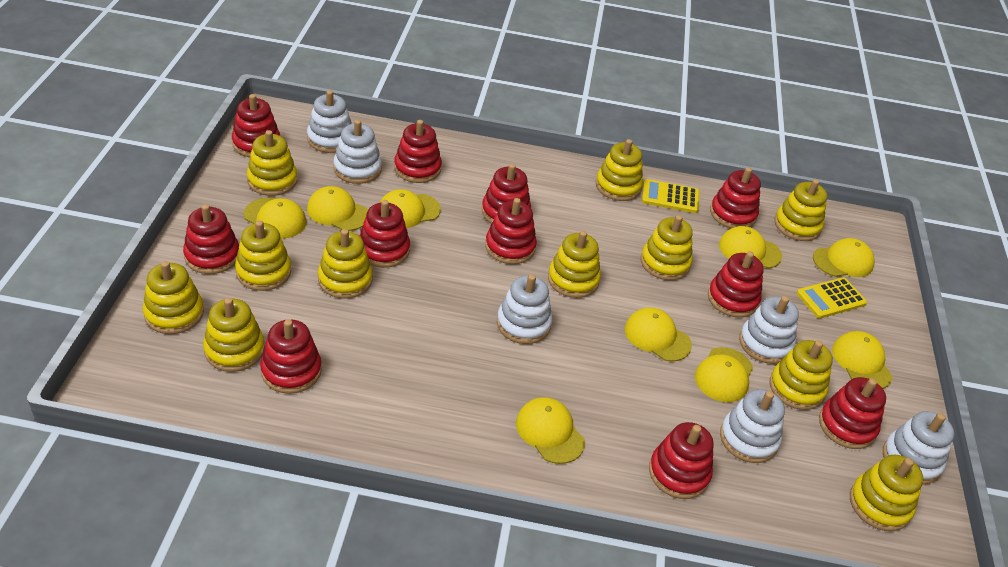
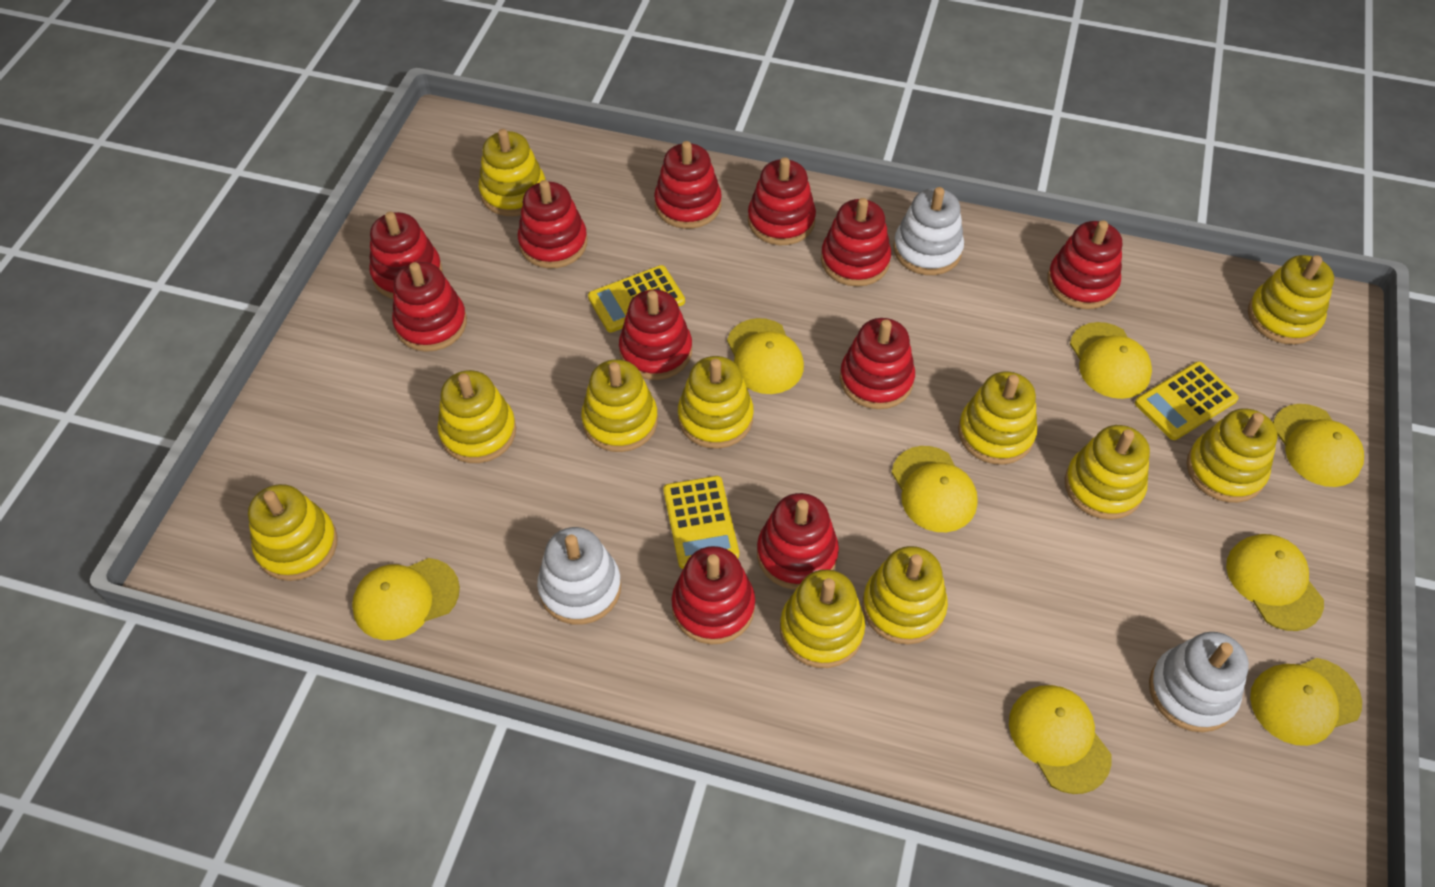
white stacking toy: [307,90,352,153] [333,120,382,184] [497,274,552,344] [720,389,785,463] [739,296,799,364] [883,411,955,485] = 6 -> [537,527,621,625] [893,187,964,275] [1149,632,1249,732] = 3
yellow calculator: [642,179,699,213] [796,277,867,318] = 2 -> [588,265,685,333] [663,476,739,569] [1135,361,1239,440] = 3
yellow cap: [244,198,306,239] [307,186,368,231] [380,189,441,228] [516,397,585,464] [625,307,692,362] [695,347,753,402] [719,226,782,268] [813,238,875,277] [832,331,893,389] = 9 -> [352,558,460,640] [727,318,804,394] [892,446,978,532] [1009,685,1112,794] [1070,322,1152,399] [1226,534,1324,631] [1250,658,1362,746] [1273,404,1364,487] = 8

